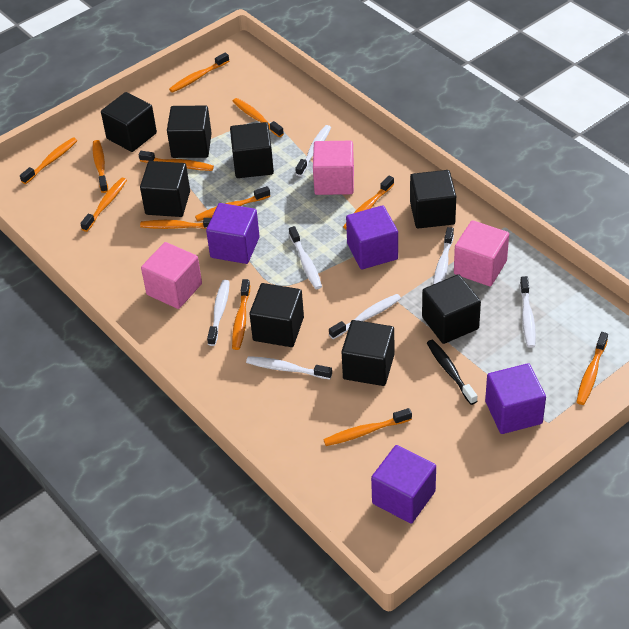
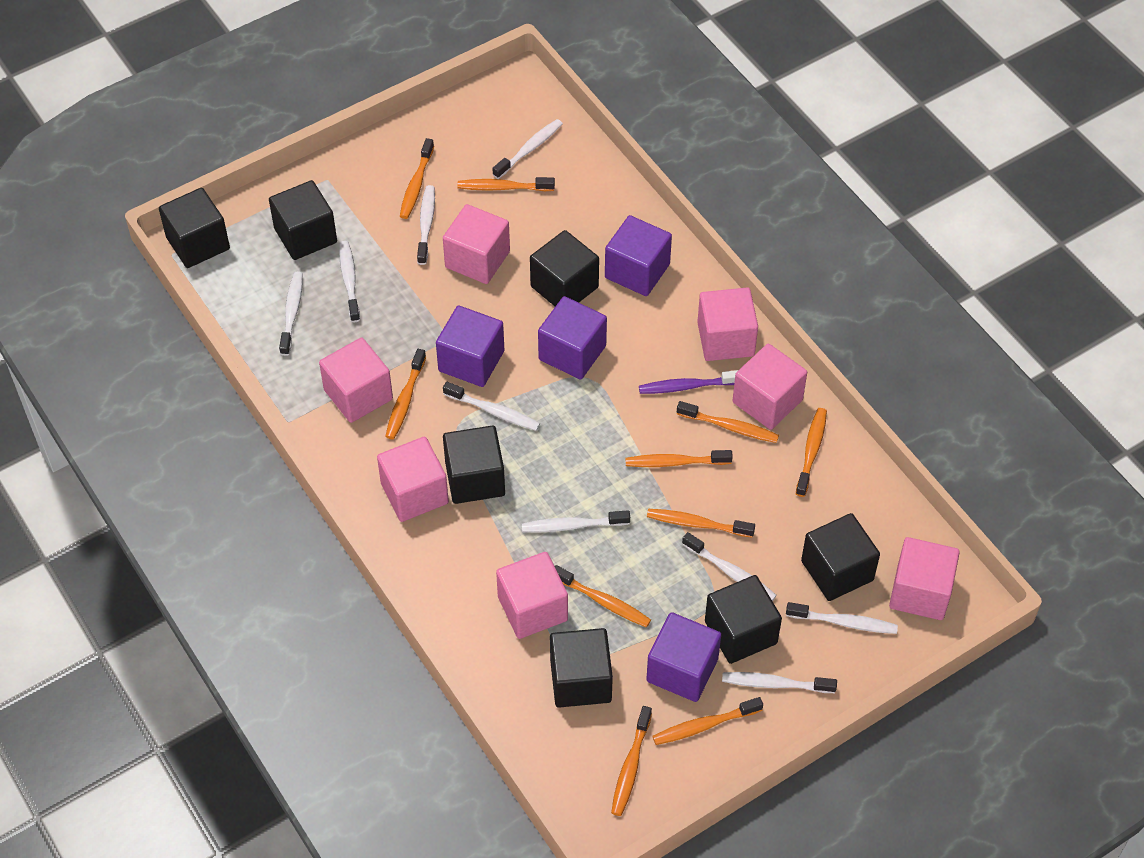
black cube: [101,92,157,152] [140,161,190,217] [167,106,212,158] [230,122,274,178] [249,283,304,347] [341,320,394,386] [410,170,456,228] [422,274,481,344] = 8 -> [159,188,230,268] [269,180,337,260] [443,425,505,504] [530,230,599,306] [550,628,613,708] [705,575,782,664] [801,513,880,601] = 7
black toothbrush: [427,340,477,405] = 1 -> none = 0
orange toothbrush: [20,137,77,184] [80,178,127,232] [93,140,108,193] [139,151,214,171] [140,218,211,229] [169,53,229,93] [195,186,270,221] [232,98,284,137] [232,279,250,350] [323,408,412,446] [343,176,394,230] [576,332,608,405] = 12 -> [385,349,426,439] [400,138,434,219] [457,177,555,191] [555,565,651,628] [611,706,652,816] [626,450,733,467] [647,509,755,538] [652,697,763,745] [677,401,779,443] [796,408,827,497] = 10
pink cube: [141,242,202,309] [313,141,354,195] [454,220,509,286] = 3 -> [319,338,393,423] [377,437,449,522] [443,204,510,284] [496,552,568,639] [697,288,758,361] [732,344,807,430] [889,537,960,620] = 7
purple toothbrush: none = 0 -> [639,370,738,394] = 1
white toothbrush: [207,280,230,346] [246,356,332,379] [289,226,322,289] [295,125,331,176] [329,294,401,339] [433,227,454,284] [520,276,536,348] = 7 -> [279,272,303,356] [339,241,360,322] [417,185,435,265] [443,382,540,431] [493,119,563,179] [522,510,630,533] [682,532,777,601] [722,672,837,693] [786,602,898,634] = 9

